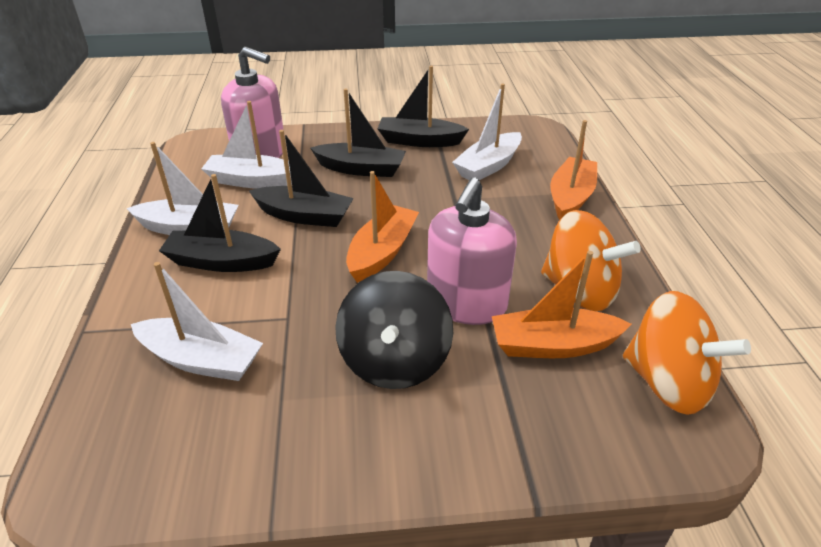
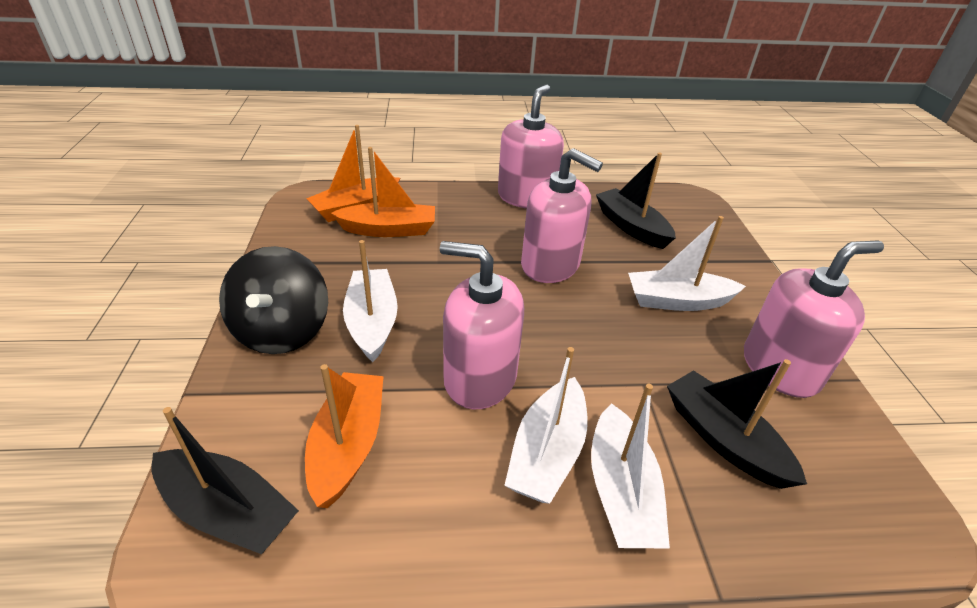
black boat: [159,174,281,272] [249,130,354,227] [310,88,406,177] [377,66,469,147] = 4 -> [151,407,299,554] [596,153,676,249] [667,359,807,489] = 3
orange spinning top: [541,210,641,311] [623,291,751,415] = 2 -> none = 0
pink soap dispenser: [221,47,284,158] [427,178,517,325] = 2 -> [440,241,524,409] [498,85,564,209] [521,148,603,283] [744,240,884,398] = 4

